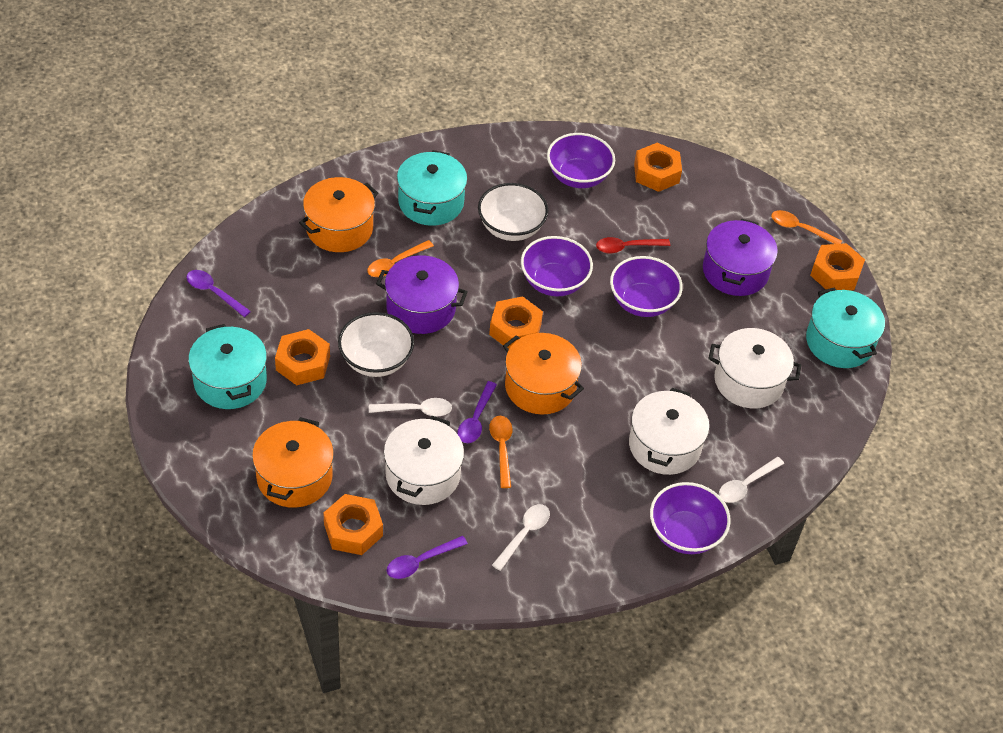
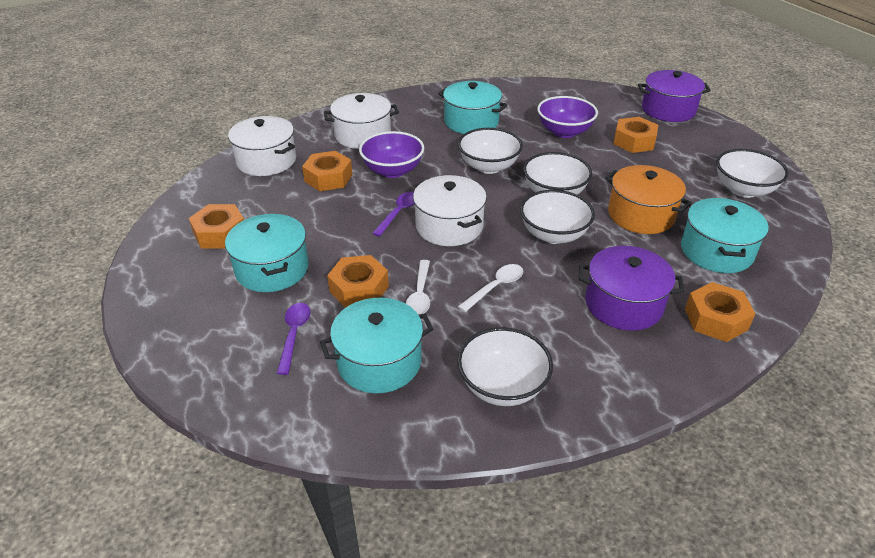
orange pot: [252,417,334,508] [299,177,378,252] [503,333,584,414] = 3 -> [605,165,692,234] = 1
orange spoon: [367,240,434,277] [489,416,513,488] [771,210,842,244] = 3 -> none = 0
purple bowl: [521,236,593,297] [547,133,615,188] [610,256,683,317] [650,482,731,554] = 4 -> [359,131,424,178] [537,96,598,138] = 2
purple spoon: [186,270,251,317] [387,536,468,579] [458,381,497,443] = 3 -> [277,303,311,375] [372,192,415,237] = 2
red spoon: [596,237,670,254] = 1 -> none = 0
turquoise pot: [188,324,267,409] [397,150,467,226] [806,288,885,368] = 3 -> [225,214,309,292] [320,298,434,393] [438,81,507,134] [681,198,769,273] = 4
white bowl: [338,312,414,377] [478,183,549,241] = 2 -> [457,327,553,406] [458,128,523,174] [520,190,595,244] [523,152,592,195] [717,149,789,198] = 5
white spoon: [369,398,452,417] [492,504,550,571] [719,457,784,503] = 3 -> [406,260,430,315] [458,264,523,312] = 2

